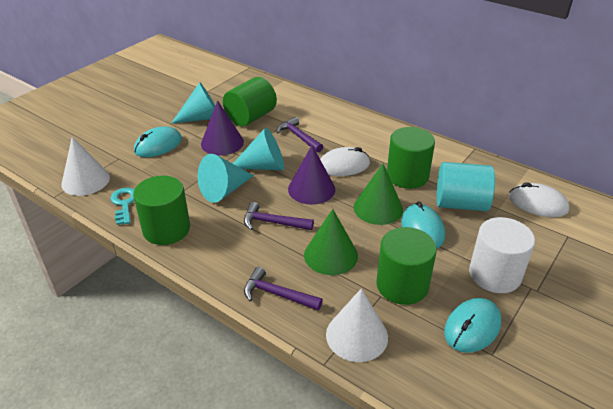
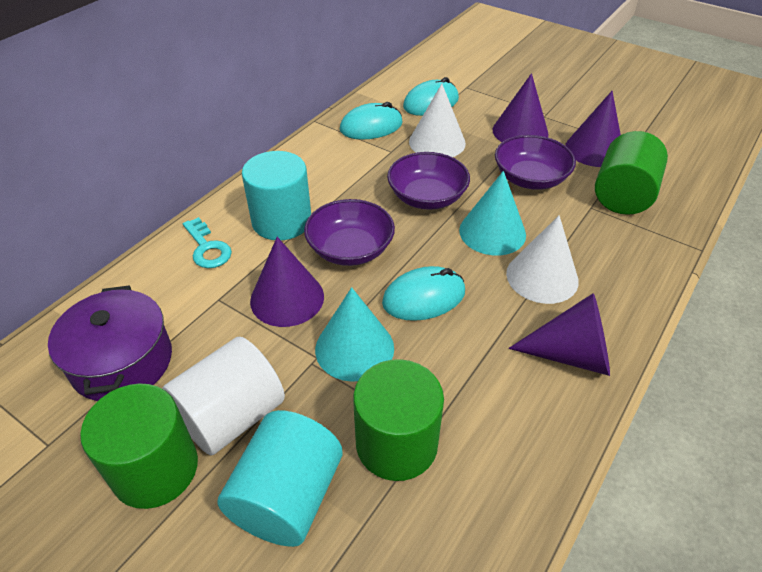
green cone: [304,209,358,275] [354,164,403,225] = 2 -> none = 0
green cylinder: [133,176,190,245] [223,77,277,127] [376,227,437,305] [387,127,435,189] = 4 -> [80,383,198,509] [353,359,444,481] [595,131,668,215] = 3
purple bowl: none = 0 -> [304,199,395,266] [387,152,470,210] [495,135,576,190] = 3
purple cone: [201,100,244,155] [288,145,335,205] = 2 -> [250,237,324,327] [493,73,549,142] [508,293,610,376] [565,91,621,167] = 4
purple hammer: [244,202,314,230] [244,267,323,311] [277,117,323,153] = 3 -> none = 0
purple pot: none = 0 -> [48,285,172,401] = 1
turquoise cone: [171,82,216,124] [197,154,254,203] [233,128,284,170] = 3 -> [315,287,394,382] [459,171,526,255] = 2
turquoise cylinder: [436,162,495,211] = 1 -> [218,410,343,547] [242,151,311,240] = 2
white mouse: [320,147,370,176] [509,182,569,217] = 2 -> none = 0

